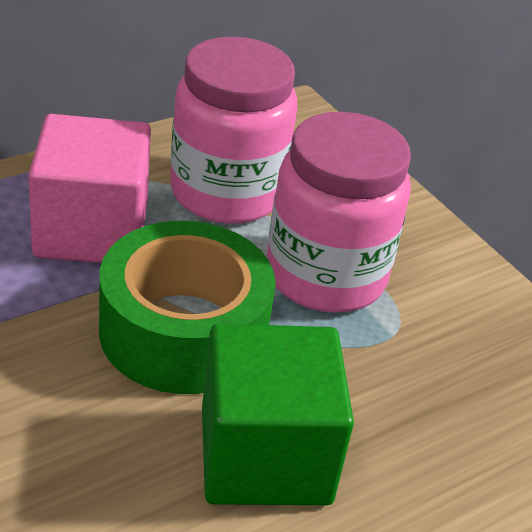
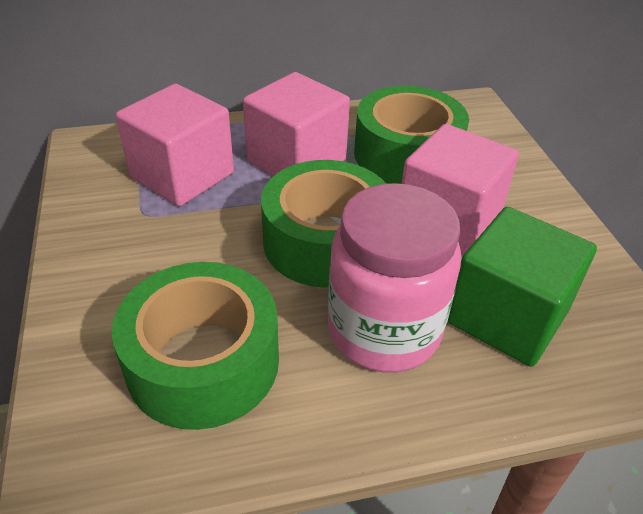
green tape: [99,221,276,394] = 1 -> [112,262,279,430] [261,160,386,288] [354,85,469,184] = 3
pink cube: [29,114,151,263] = 1 -> [116,84,234,206] [243,72,350,176] [402,124,519,255] = 3
pink jar: [170,37,297,224] [267,112,411,313] = 2 -> [328,183,461,372] = 1

